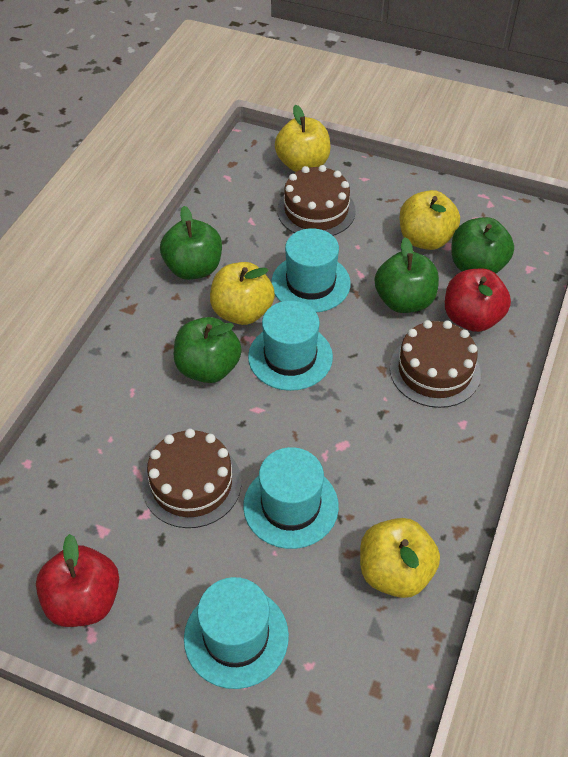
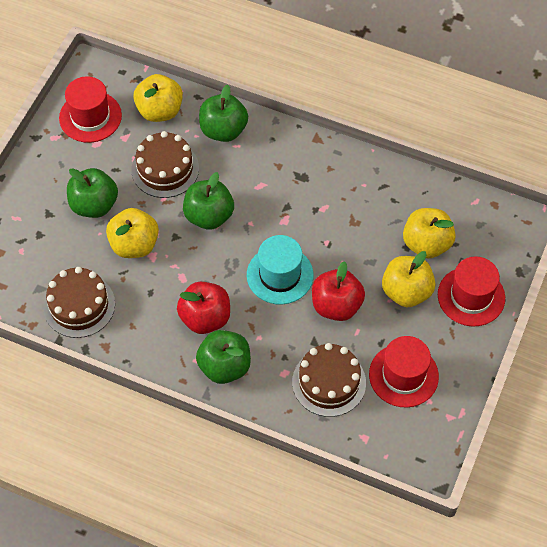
red hat: none = 0 -> [59,76,122,143] [369,336,439,408] [438,256,505,326] = 3
turquoise hat: [184,577,289,689] [243,447,339,549] [248,301,333,391] [271,228,351,313] = 4 -> [247,235,313,305] = 1

